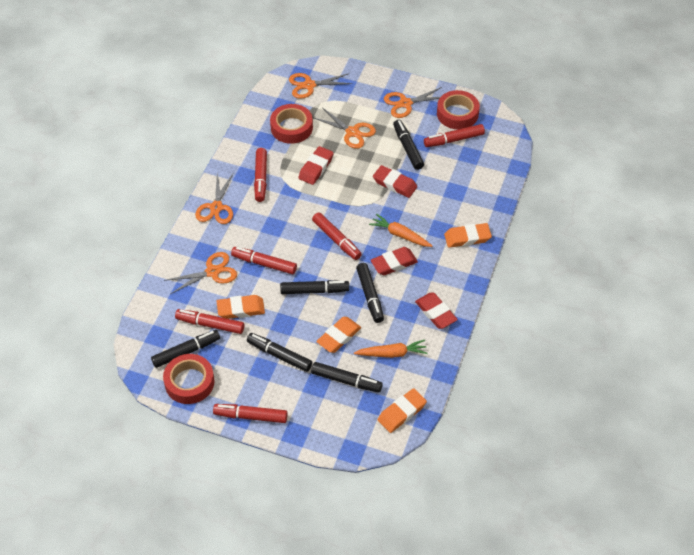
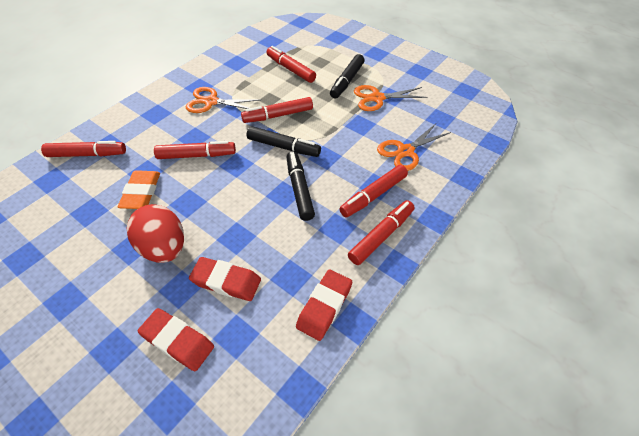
black marker: [151,330,220,368] [247,333,312,372] [280,280,349,294] [311,362,383,393] [356,263,384,323] [393,120,424,170] = 6 -> [247,126,321,157] [287,151,315,221] [330,54,365,99] = 3
orange carrot: [354,340,428,358] [369,214,432,247] = 2 -> none = 0
orange eraser: [217,295,265,319] [316,317,361,353] [378,388,427,433] [444,223,492,248] = 4 -> [118,170,160,209] = 1
orange scissors: [164,252,237,294] [195,173,233,224] [289,73,353,99] [314,108,376,149] [384,87,442,118] = 5 -> [186,87,260,113] [354,85,427,111] [377,124,451,171] = 3
red egg: none = 0 -> [127,204,184,263] = 1
red eraser: [298,146,334,185] [371,247,418,275] [373,165,417,198] [415,293,458,329] = 4 -> [138,308,214,371] [189,257,261,301] [296,269,352,341] = 3
red tape: [163,354,215,404] [270,104,313,144] [437,90,480,129] = 3 -> none = 0

